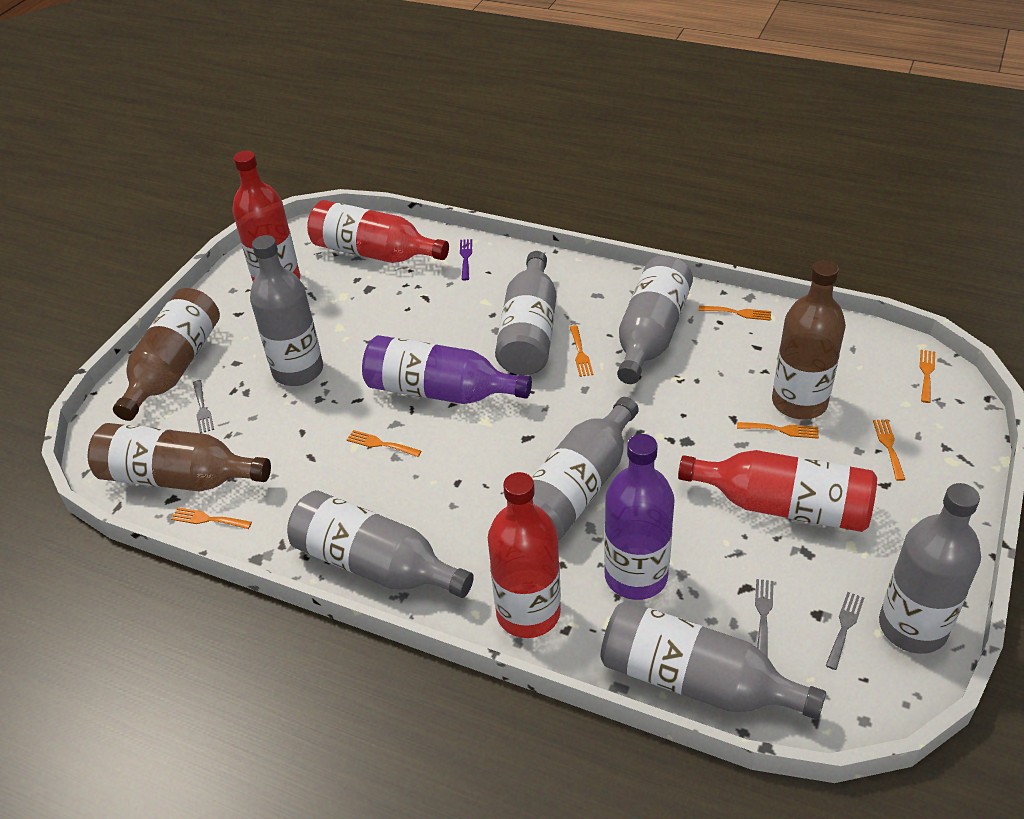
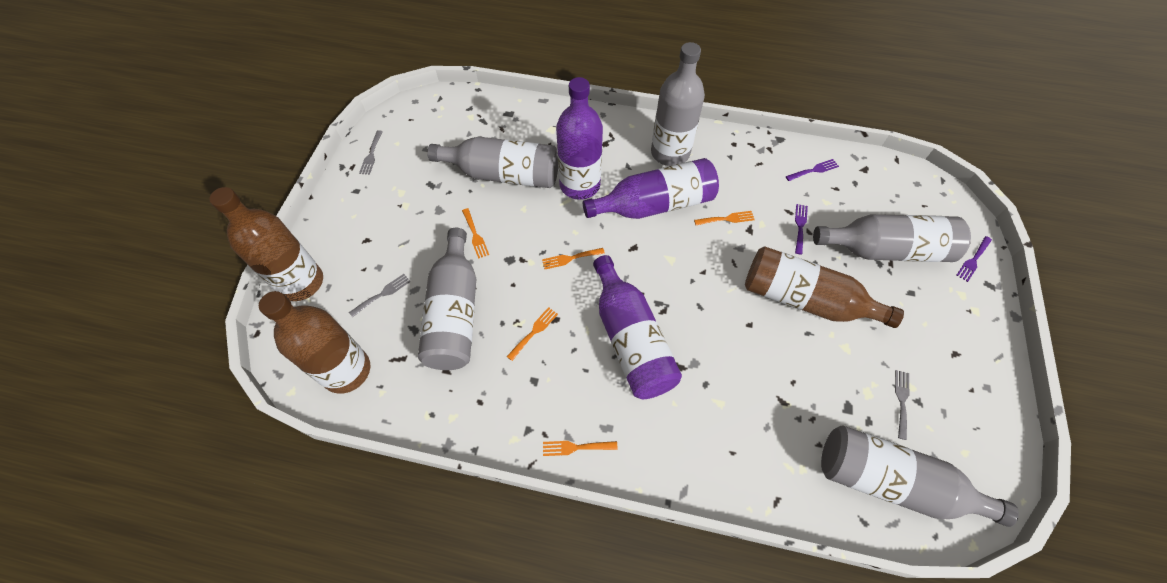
grey bottle: [250,235,323,386] [287,490,474,598] [495,251,557,375] [531,397,639,540] [601,601,826,720] [617,255,693,384] [879,483,981,654] = 7 -> [418,228,476,370] [427,137,558,188] [651,42,705,166] [813,214,971,262] [821,426,1019,527] = 5
orange fork: [171,507,252,529] [347,430,421,457] [570,325,593,377] [698,306,771,321] [737,422,819,439] [873,420,905,481] [920,350,935,403] = 7 -> [462,208,489,259] [506,307,558,361] [542,248,605,269] [543,441,618,456] [694,211,755,225] = 5
purple bottle: [362,335,532,404] [604,434,675,600] = 2 -> [556,77,603,200] [583,158,719,219] [593,255,682,399] = 3
purple fork: [460,239,472,281] = 1 -> [786,159,839,181] [795,204,808,255] [957,236,992,282] = 3
red bottle: [233,151,300,281] [307,200,449,263] [488,472,561,638] [678,450,877,532] = 4 -> none = 0

